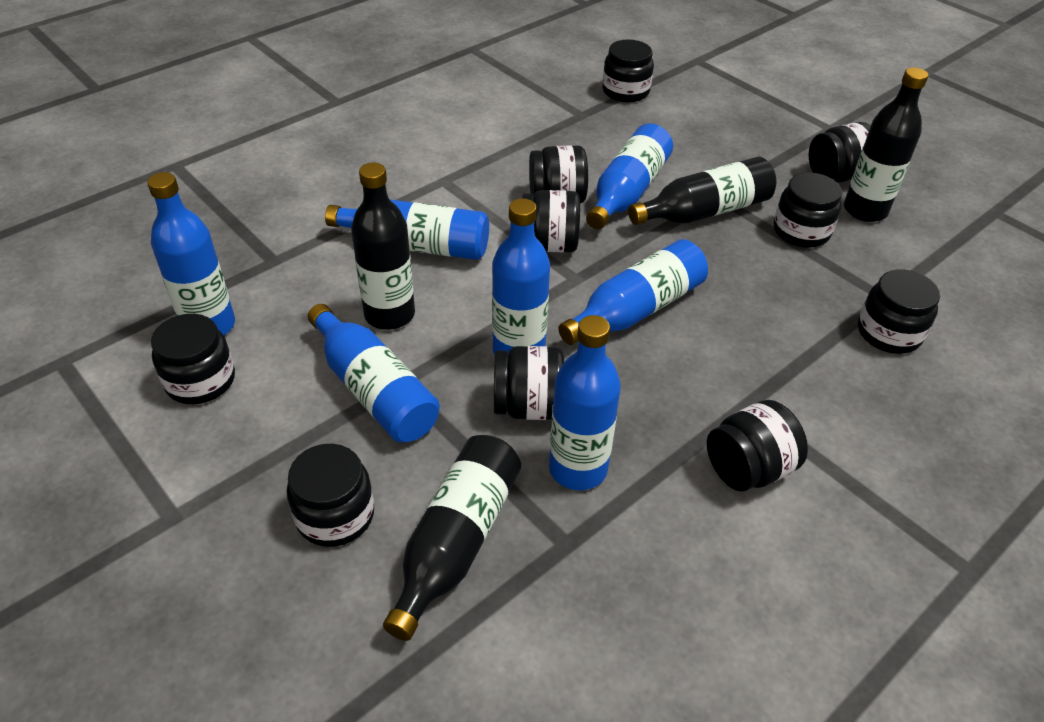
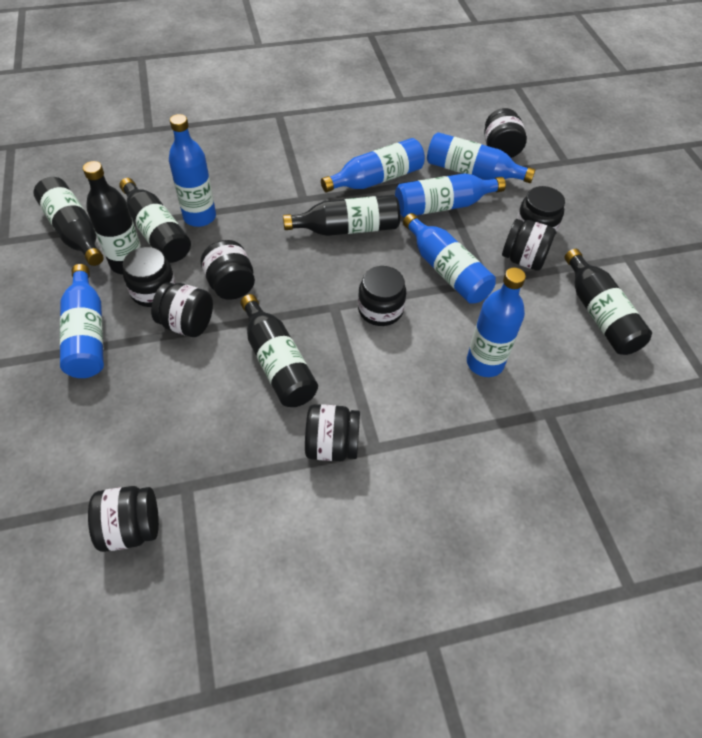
black bottle: [351,162,415,330] [383,435,521,641] [628,157,777,225] [844,67,928,222] = 4 -> [33,177,104,266] [83,161,142,274] [119,178,191,263] [240,294,318,407] [283,195,400,236] [564,249,652,355] = 6
black jar: [151,314,235,404] [287,444,374,547] [494,346,564,420] [522,190,580,252] [529,145,588,203] [602,40,654,102] [707,400,808,492] [774,172,842,248] [809,122,871,182] [858,270,940,354] = 10 -> [88,486,159,552] [123,247,176,307] [151,282,213,337] [201,240,255,300] [305,404,360,461] [358,266,406,326] [484,108,527,158] [502,219,556,271] [517,186,565,233] = 9

